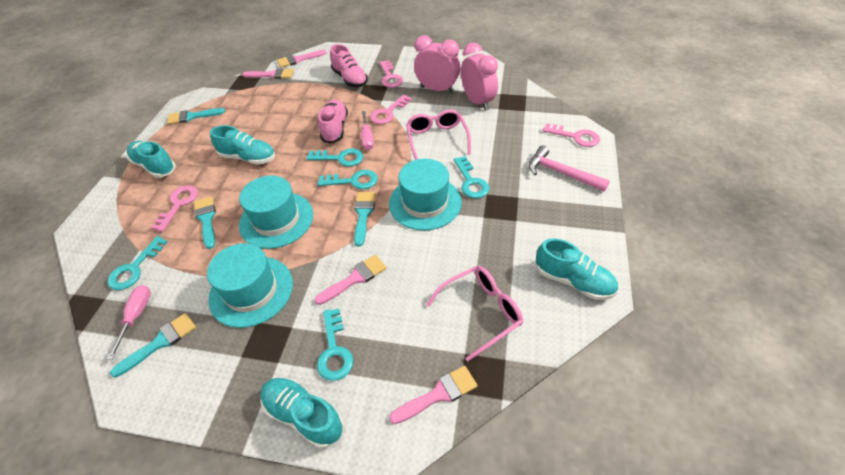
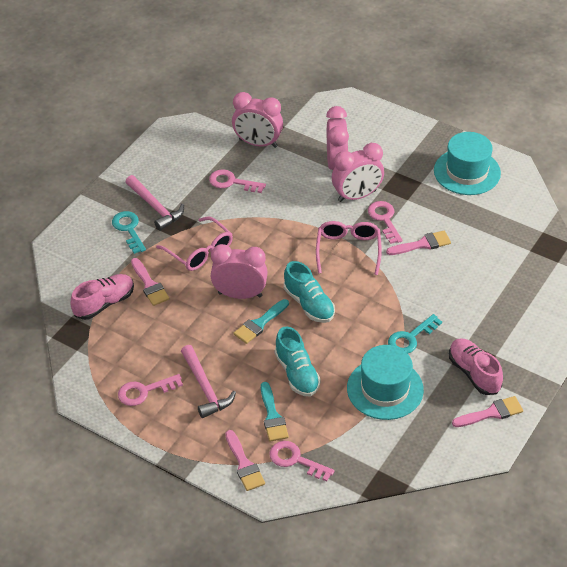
pink clock: [414,35,460,93] [461,43,498,111] = 2 -> [211,244,268,299] [232,92,283,148] [326,106,349,170] [332,143,384,202] = 4
pink hammer: [529,145,610,192] = 1 -> [126,175,184,231] [181,345,236,418] = 2
pink screwdriver: [107,285,151,360] [361,111,374,150] = 2 -> none = 0
turquoise brush: [110,313,196,377] [167,108,225,125] [194,196,216,249] [354,192,376,247] = 4 -> [234,299,289,344] [261,382,289,441] = 2
turquoise hat: [207,243,293,328] [239,176,313,249] [389,159,462,231] = 3 -> [347,345,424,420] [434,132,501,195] = 2
turquoise key: [107,236,168,290] [306,148,363,167] [317,309,353,381] [318,170,378,189] [454,156,489,199] = 5 -> [112,211,146,254] [388,314,442,354] = 2
turquoise shoe: [127,141,176,178] [210,125,275,165] [261,378,343,449] [536,238,618,300] = 4 -> [274,326,321,396] [284,261,335,323] = 2

